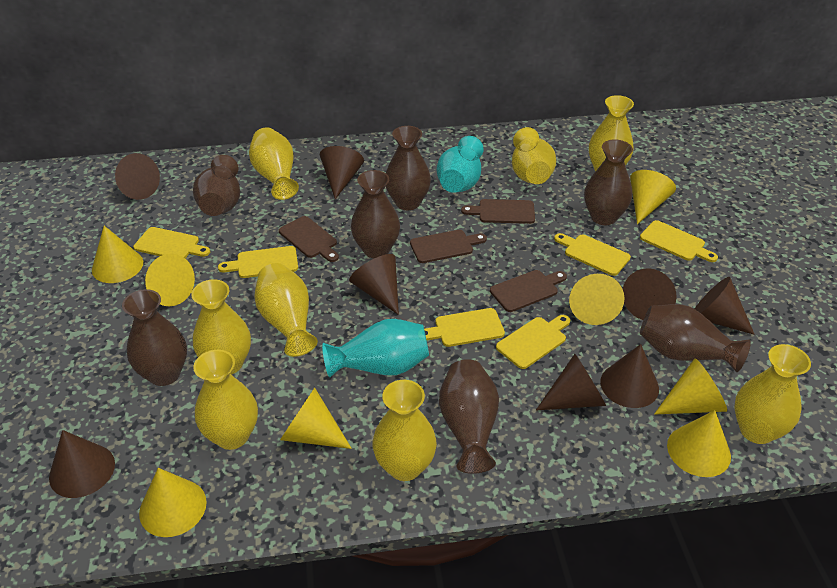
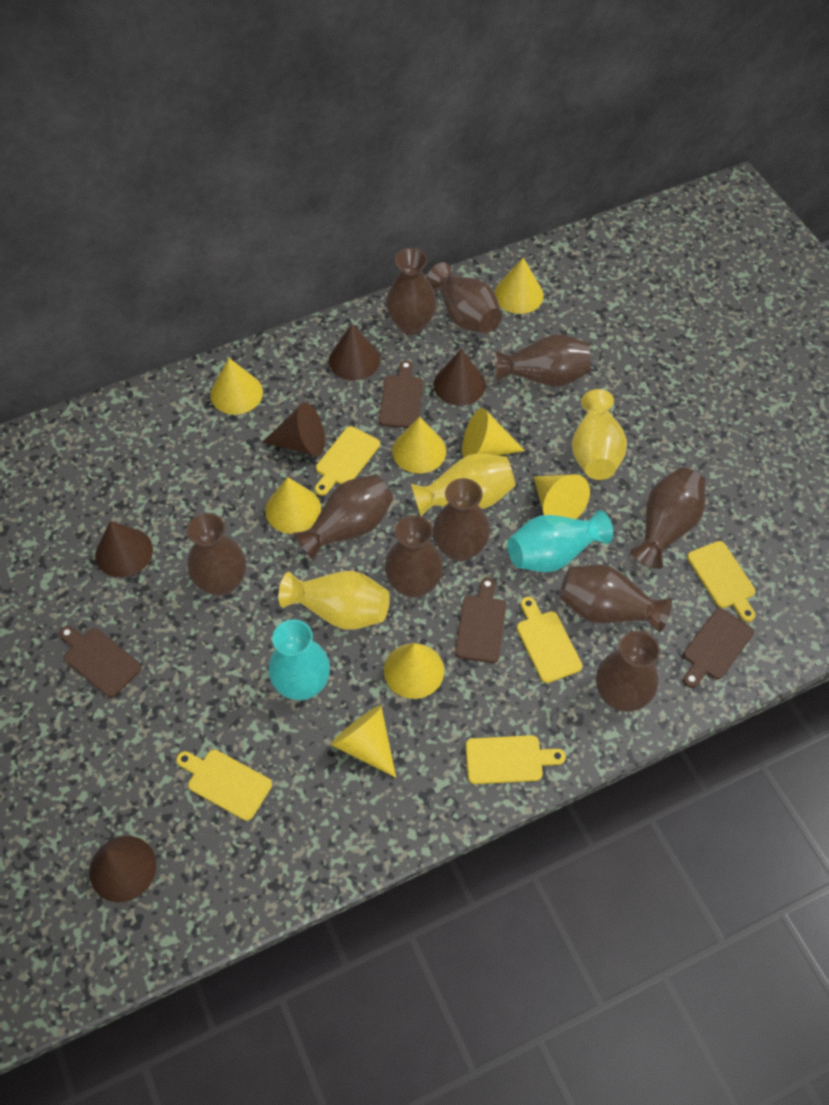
brown cone: [49,430,115,498] [115,153,160,200] [320,146,364,199] [349,254,399,315] [536,354,606,410] [600,344,659,408] [623,268,677,320] [695,277,755,335] = 8 -> [90,836,156,903] [95,521,153,577] [262,402,325,456] [329,324,380,381] [434,349,486,406] = 5
brown vase: [122,289,187,386] [193,155,240,216] [351,170,400,258] [386,126,431,210] [439,359,499,474] [584,139,633,225] [640,304,751,372] = 7 -> [187,513,246,596] [293,474,394,561] [385,515,443,598] [386,248,437,335] [426,262,502,333] [433,478,490,562] [495,334,591,387] [559,564,672,633] [596,631,660,712] [631,468,705,569] = 10
yellow cutting board: [133,227,210,258] [218,246,298,278] [424,308,505,347] [496,315,570,369] [554,233,631,276] [640,220,718,262] = 6 -> [176,750,272,821] [315,426,380,496] [466,735,566,784] [517,597,582,683] [687,541,756,622] = 5
yellow vase: [191,279,251,375] [193,350,258,450] [249,127,299,200] [254,263,318,357] [372,380,437,481] [512,127,556,184] [589,95,634,171] [734,344,811,444] = 8 -> [279,571,390,630] [411,453,516,516] [572,389,627,480] = 3

